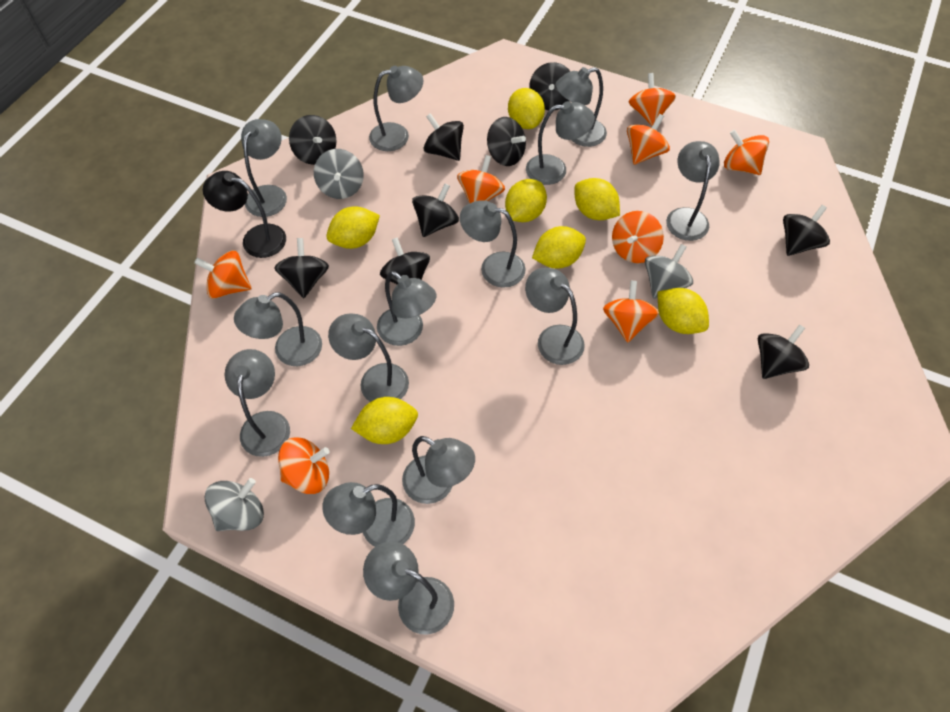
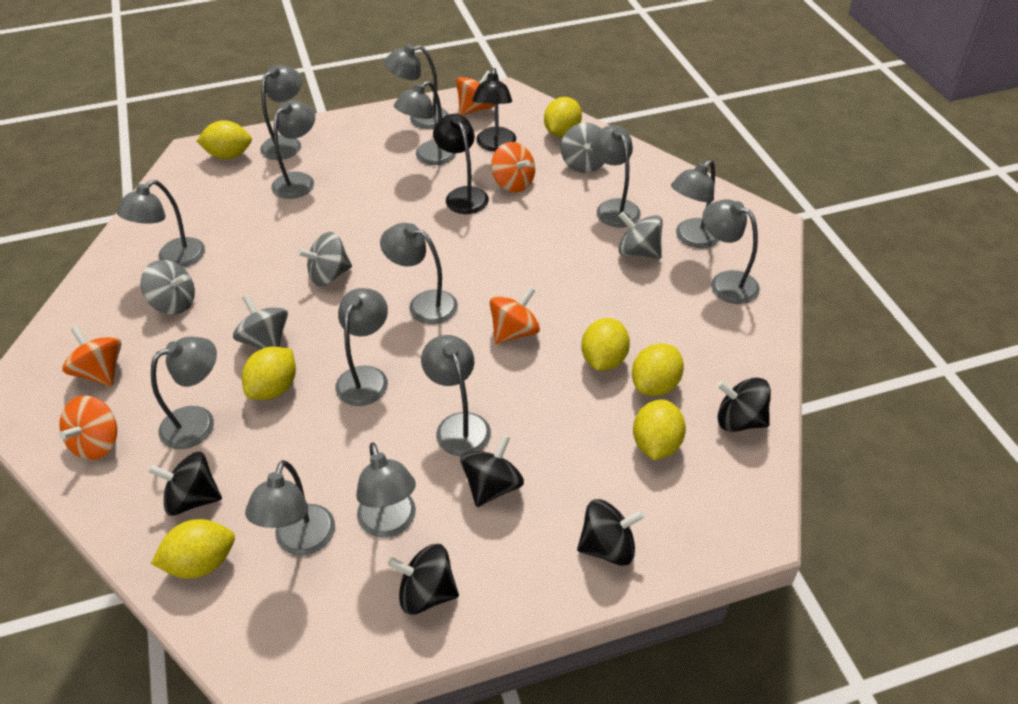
black lamp: [203,171,286,258] = 1 -> [433,114,489,214] [472,68,516,151] = 2
black spinning top: [275,238,329,298] [289,115,337,165] [380,237,430,285] [412,184,459,237] [424,113,464,161] [487,117,526,166] [529,62,570,110] [758,324,809,379] [783,205,830,256] = 9 -> [148,452,222,516] [388,544,459,615] [460,435,524,507] [577,499,645,566] [717,377,771,432] = 5
grey spinning top: [205,478,264,531] [314,149,364,199] [645,244,693,299] = 3 -> [141,260,195,314] [233,295,288,349] [297,232,352,286] [561,123,605,173] [619,212,662,259] = 5
orange spinning top: [194,250,251,299] [278,437,329,494] [457,155,505,203] [603,281,659,342] [612,211,664,263] [627,114,670,165] [629,73,676,126] [724,130,769,175] = 8 -> [59,395,117,460] [62,326,121,386] [456,70,495,115] [489,287,540,344] [491,142,535,192] = 5

